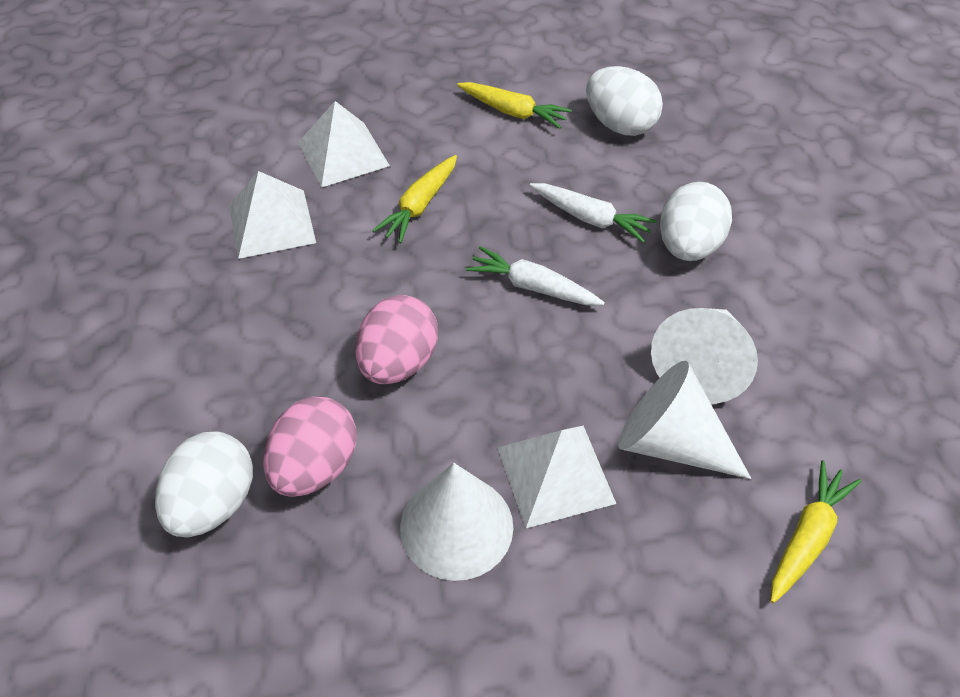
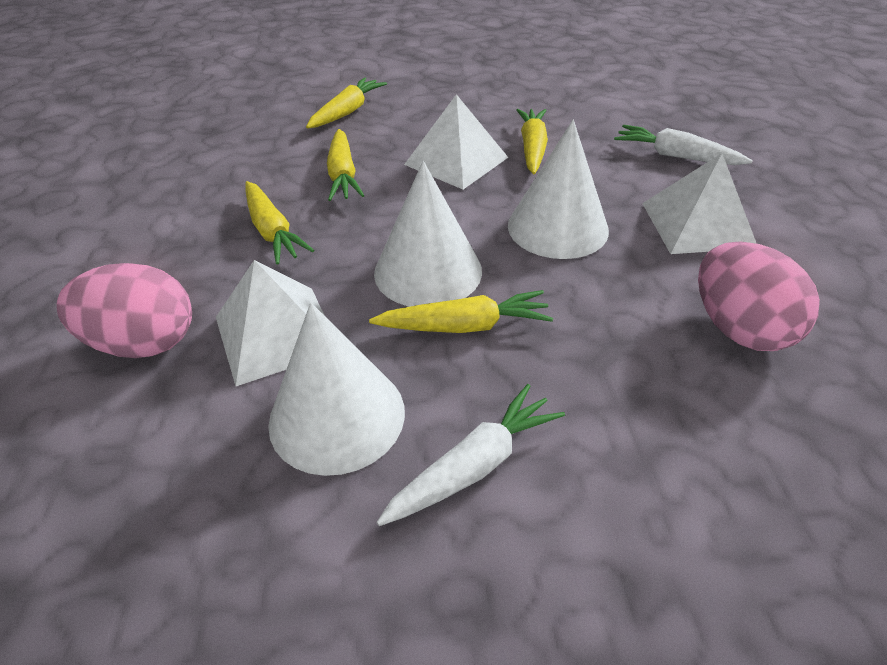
white egg: [155,432,253,537] [586,66,663,136] [660,182,732,261] = 3 -> none = 0
yellow carrot: [372,155,457,243] [457,82,572,129] [771,460,861,603] = 3 -> [245,181,314,265] [306,77,387,129] [327,129,365,201] [369,290,553,333] [516,109,548,174] = 5

